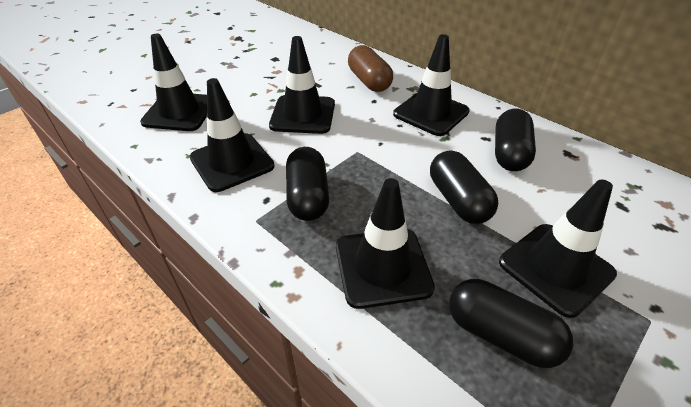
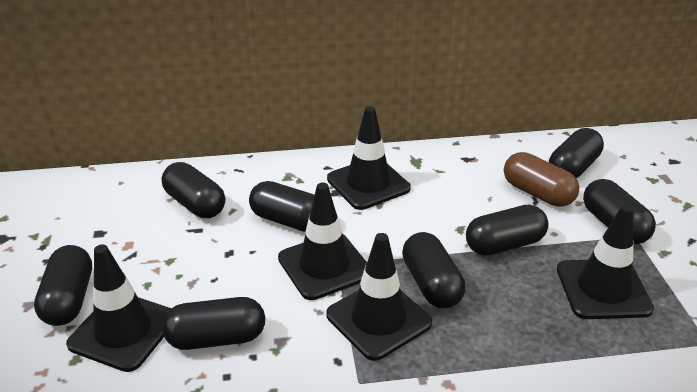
black capsule: [286,147,329,221] [430,150,498,224] [449,279,573,368] [495,109,536,171] = 4 -> [34,245,92,326] [162,162,225,218] [162,297,265,350] [249,181,314,232] [402,232,465,308] [466,204,549,256] [549,128,604,178] [583,179,656,244] = 8
black traffic cone: [140,34,207,131] [190,78,275,192] [269,36,335,134] [336,178,435,309] [393,34,470,136] [499,180,617,318] = 6 -> [66,244,171,372] [278,183,367,300] [326,233,432,361] [327,106,411,210] [557,204,654,319] = 5

